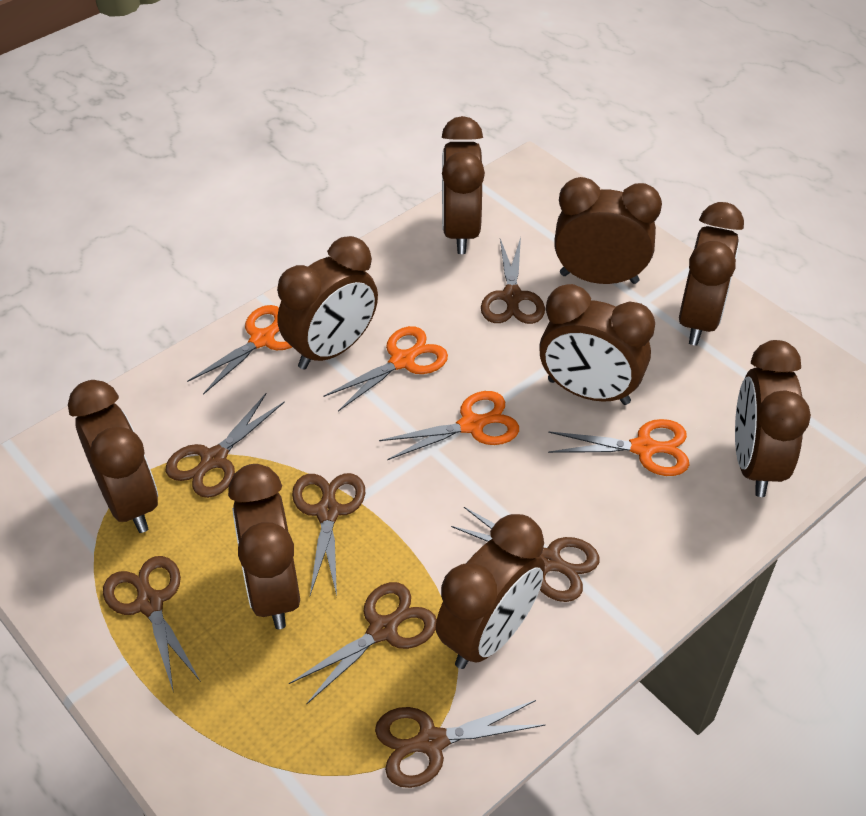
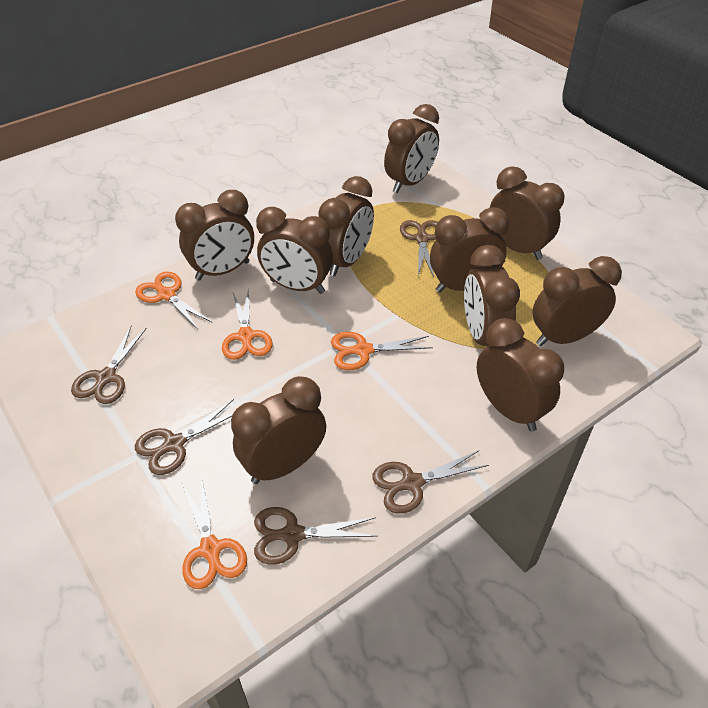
brown clock: [68,380,158,533] [228,464,300,629] [277,236,378,370] [436,514,545,669] [442,116,485,254] [539,284,655,405] [554,177,662,284] [679,202,744,345] [735,340,811,497] = 9 -> [175,190,254,281] [231,376,326,484] [256,207,333,294] [318,176,374,276] [384,104,439,193] [430,207,509,293] [464,245,520,346] [477,318,564,431] [490,166,564,260] [532,256,622,346] = 10
brown scissors: [103,556,201,693] [166,392,285,498] [289,582,437,705] [292,473,365,596] [375,700,545,788] [451,507,600,602] [481,237,545,324] = 7 -> [71,326,147,404] [135,399,234,475] [254,507,378,565] [372,451,489,514] [400,220,438,277] = 5

